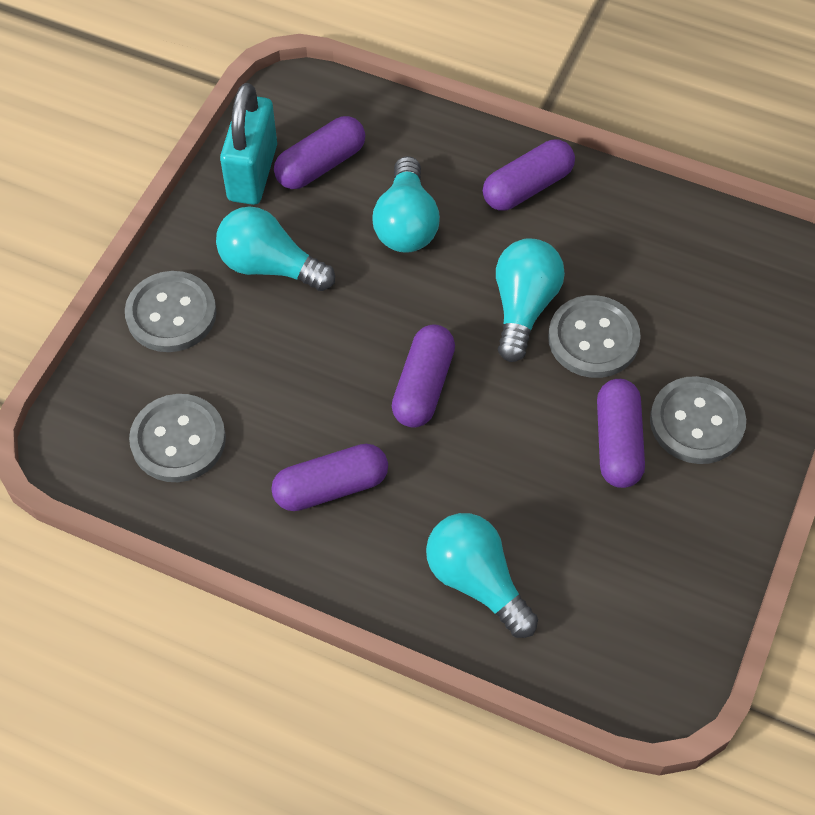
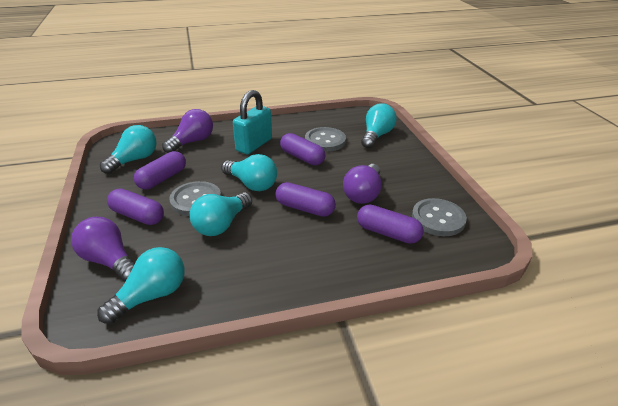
grey button: [125,271,216,352] [129,394,226,482] [548,295,641,378] [650,376,746,464] = 4 -> [169,181,221,216] [305,127,346,152] [412,198,467,236] = 3
purple light bulb: none = 0 -> [71,217,135,282] [162,109,213,153] [343,164,381,204] = 3
turquoise light bulb: [216,206,335,291] [373,156,440,253] [426,513,538,638] [496,238,565,362] = 4 -> [97,247,185,324] [100,125,157,174] [189,192,252,236] [221,154,277,191] [361,103,397,148] = 5

